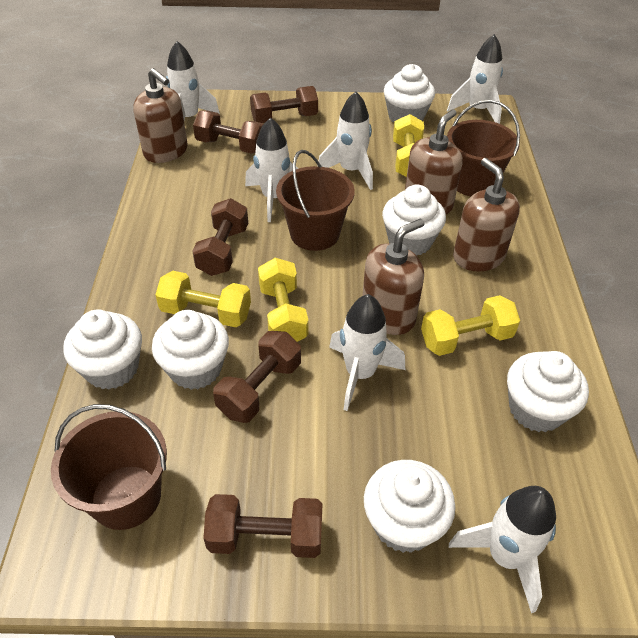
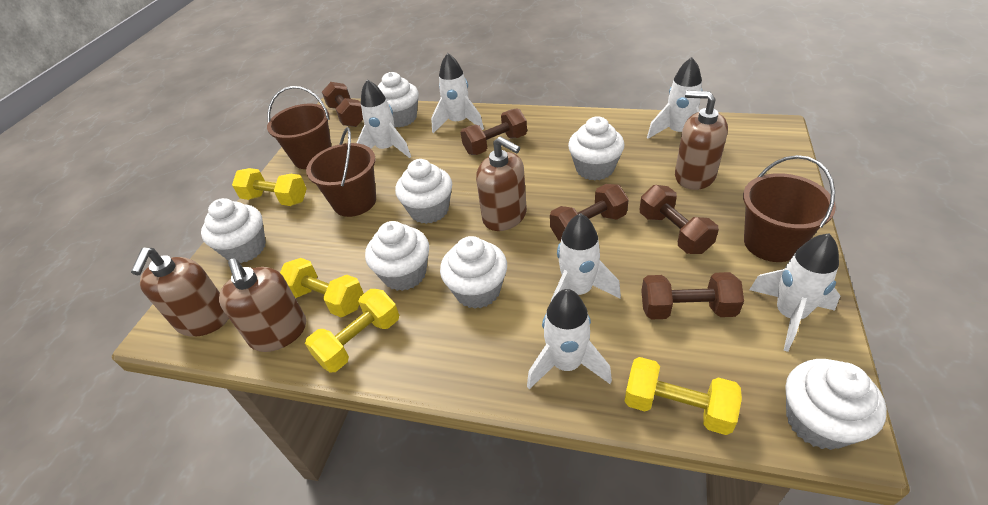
white cupcake: [63,309,142,390] [152,310,229,390] [364,460,455,553] [382,185,446,256] [384,64,435,122] [507,351,589,432] = 6 -> [201,198,266,263] [365,221,429,291] [378,72,419,128] [395,159,452,224] [440,236,507,309] [568,116,625,181] [786,359,887,450] = 7

